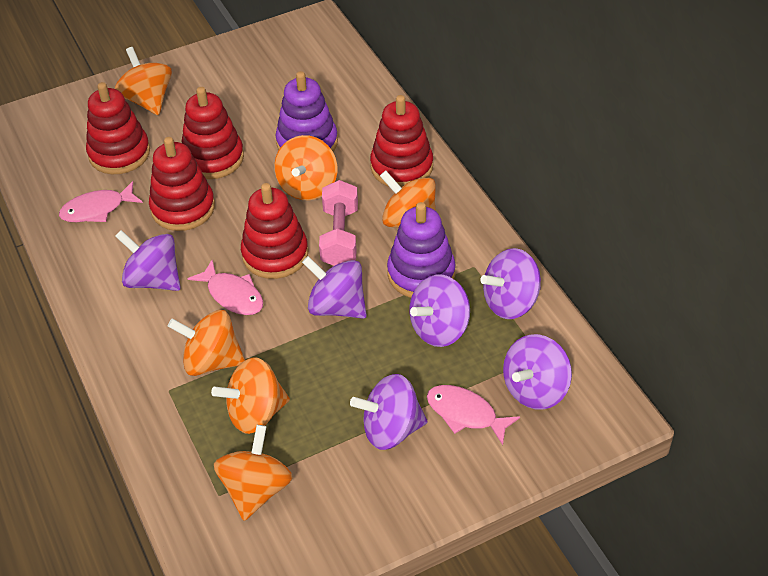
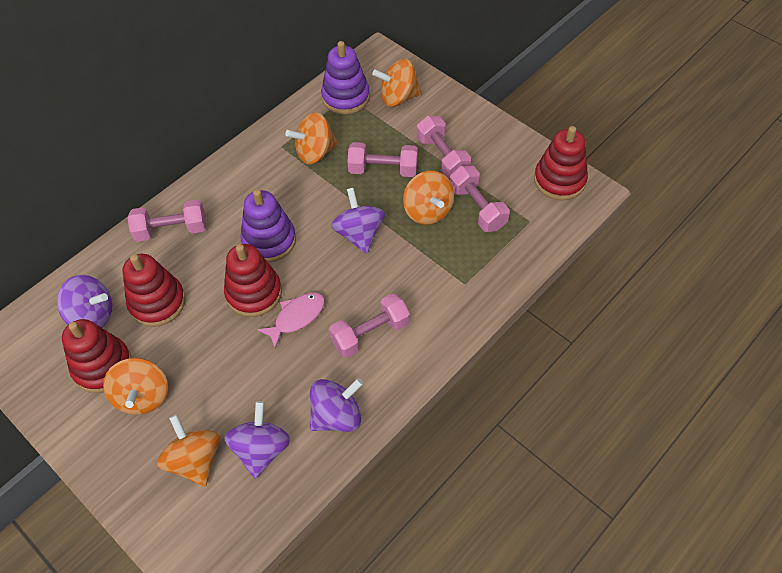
orange spinning top: [115,47,172,115] [168,310,245,376] [211,357,290,434] [214,425,293,521] [274,135,337,200] [380,170,436,228] = 6 -> [103,358,168,415] [157,414,220,487] [285,112,338,164] [372,59,422,107] [403,171,454,225] = 5
pink dumbbell: [319,180,358,266] = 1 -> [127,199,206,242] [329,294,410,358] [347,142,418,177] [417,116,471,179] [450,166,510,232] = 5
pink fish: [59,181,143,222] [187,260,263,315] [427,385,520,445] = 3 -> [257,292,325,349] = 1
purple spinning top: [115,230,181,291] [302,256,367,319] [350,374,428,450] [409,274,470,347] [480,248,541,319] [503,334,572,410] = 6 -> [57,275,112,328] [224,401,291,479] [310,378,363,432] [331,188,385,254] = 4
red stacking toy: [86,82,150,174] [149,137,215,231] [182,87,244,179] [241,183,309,279] [370,95,433,187] = 5 -> [62,319,132,393] [123,254,186,327] [224,244,282,317] [534,126,588,200] = 4

